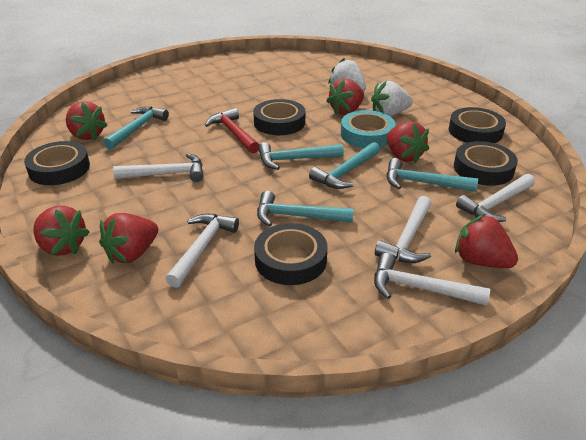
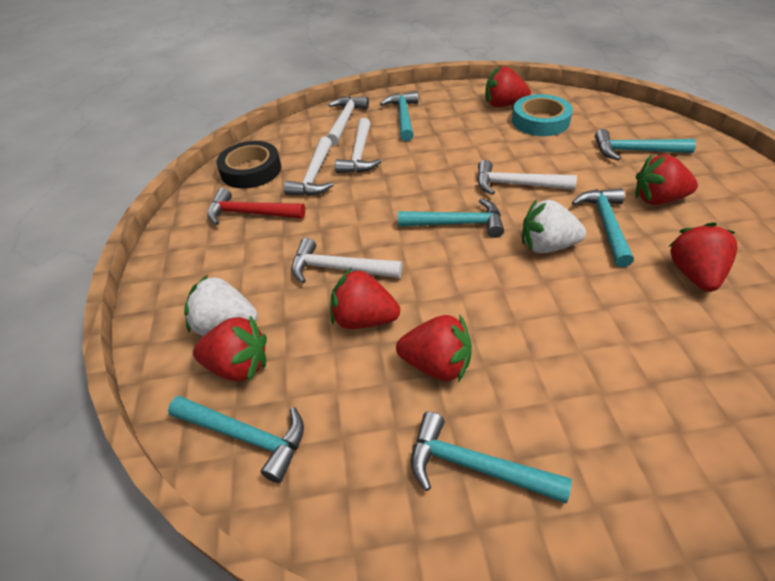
black tape: [24,141,90,185] [253,99,305,135] [254,223,328,285] [449,107,506,143] [454,141,518,186] = 5 -> [216,141,281,189] = 1
turquoise hammer: [103,107,169,149] [257,191,354,227] [258,142,344,170] [309,142,380,189] [387,158,478,192] = 5 -> [168,396,304,483] [380,91,418,141] [398,198,504,238] [411,412,572,504] [572,188,634,267] [595,129,696,161] = 6

